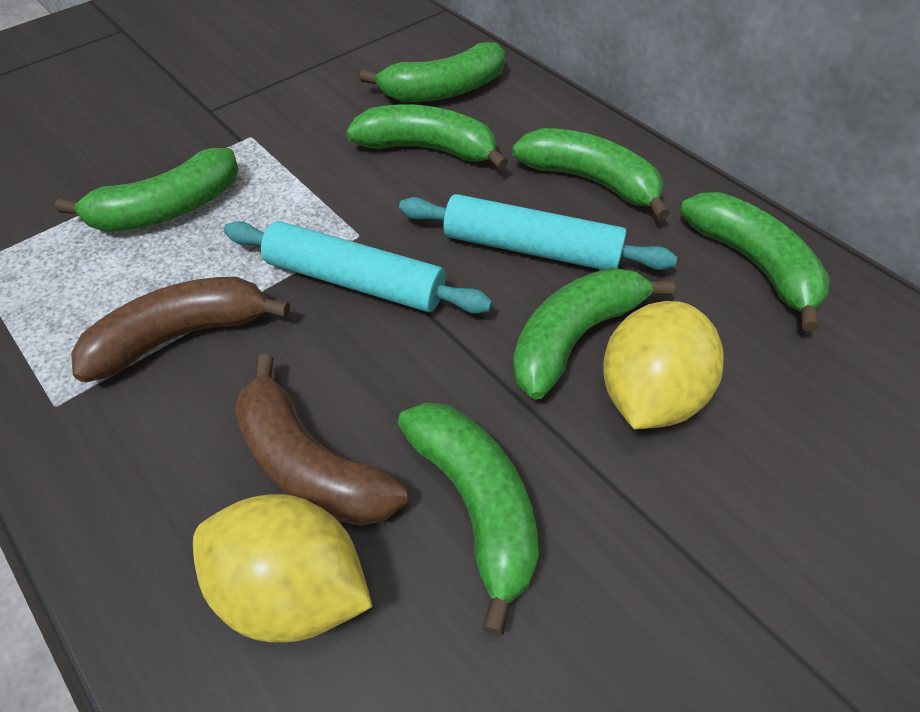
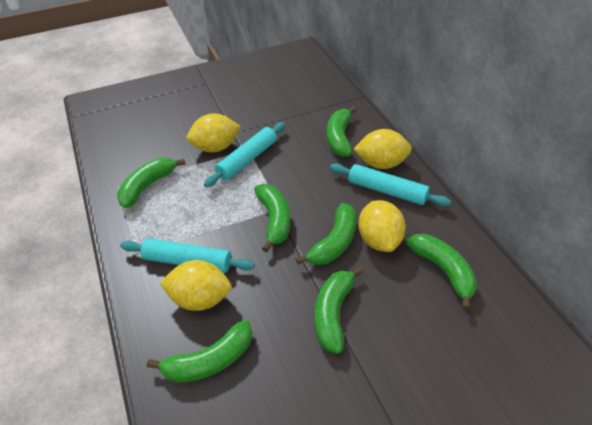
brown banana: [71,277,290,382] [235,354,408,526] = 2 -> none = 0
turquoise rolling pin: [224,221,492,314] [399,194,677,270] = 2 -> [120,238,254,273] [204,122,285,187] [330,163,451,206] = 3
yellow lemon: [193,494,373,643] [603,301,724,429] = 2 -> [160,260,231,311] [187,114,241,152] [354,129,412,169] [358,200,406,252] = 4

